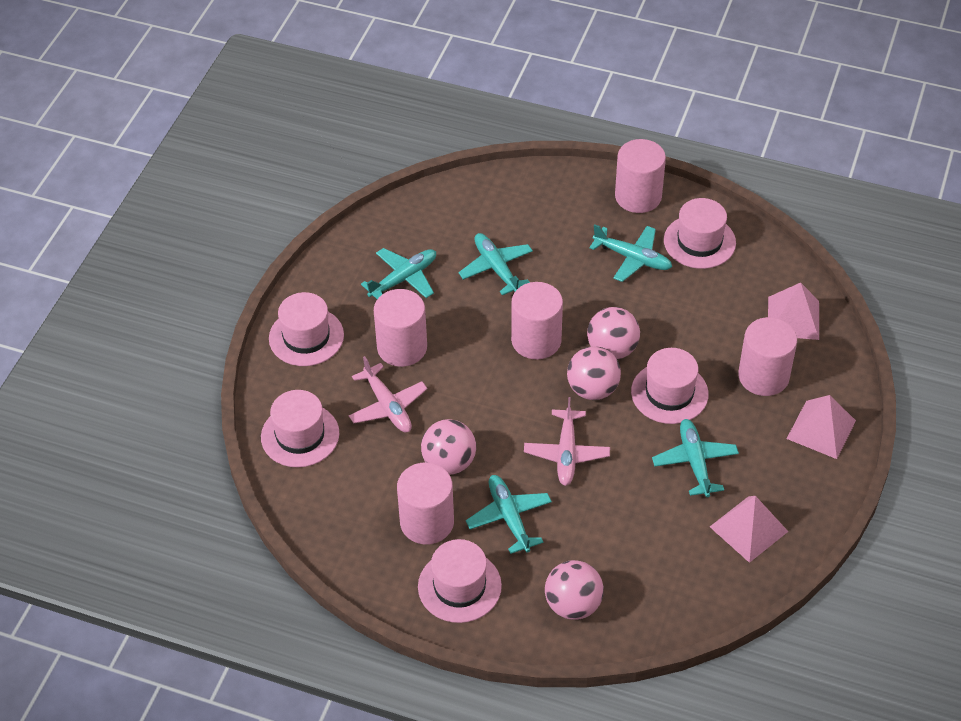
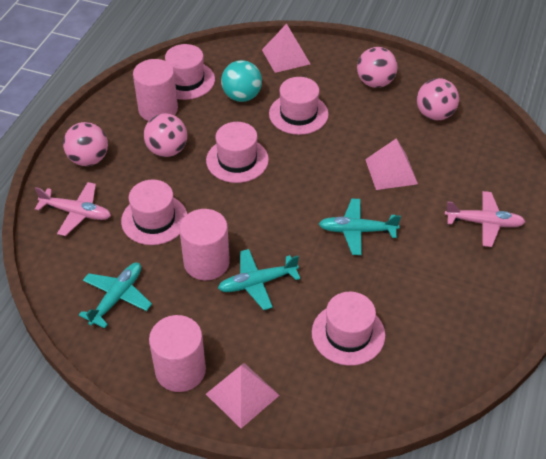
pink cylinder: [374,289,427,367] [397,463,454,545] [511,282,563,360] [615,139,666,213] [738,317,797,396] = 5 -> [133,59,178,121] [149,315,206,392] [179,209,230,280] = 3
turquoise ball: none = 0 -> [221,60,262,102] = 1
turquoise plane: [361,248,436,299] [459,233,533,295] [466,475,552,554] [589,224,672,282] [652,419,739,497] = 5 -> [79,263,152,328] [218,249,301,310] [319,199,401,255] = 3

